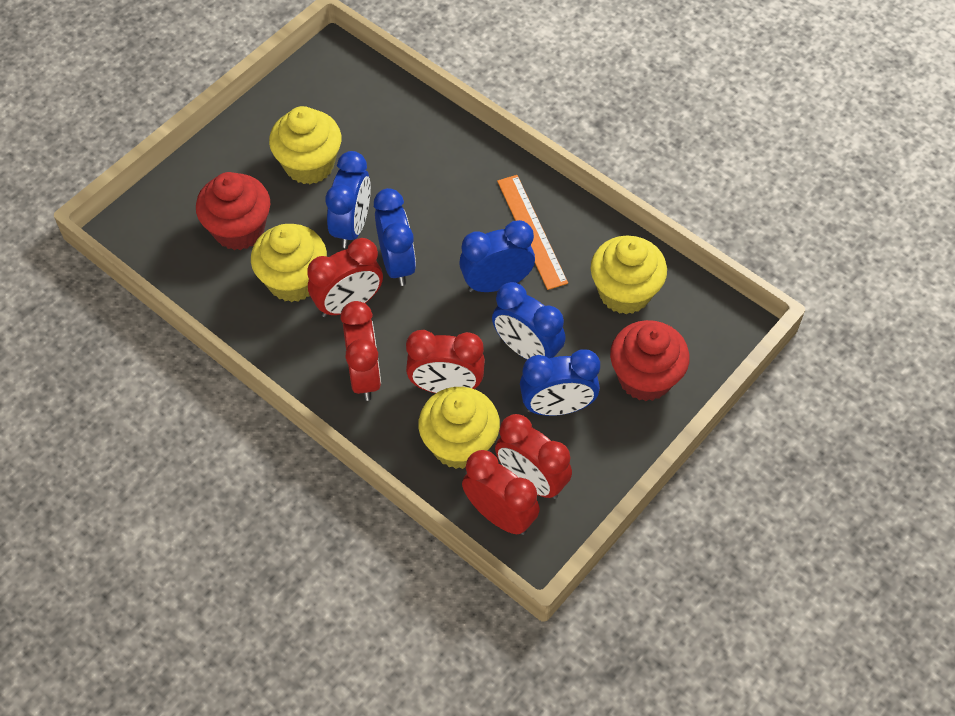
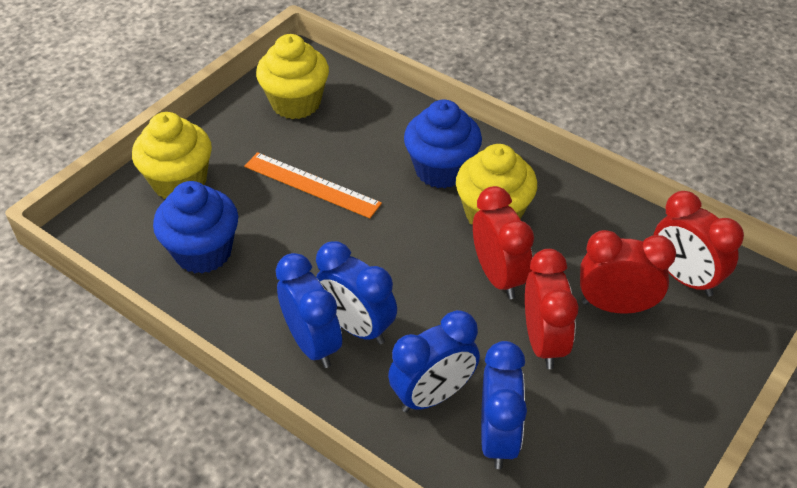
blue clock: [325,151,371,248] [374,188,416,286] [459,220,535,292] [492,282,566,359] [520,349,600,416] = 5 -> [276,253,342,368] [316,241,397,344] [388,310,480,412] [481,341,527,469] = 4
blue cupcake: none = 0 -> [153,181,238,274] [404,100,482,188] = 2
red clock: [307,238,383,317] [340,301,381,401] [406,330,485,393] [462,450,540,535] [495,414,572,499] = 5 -> [473,186,534,299] [525,249,579,369] [580,230,676,314] [654,191,744,297] = 4
red cupcake: [196,172,270,250] [610,320,690,401] = 2 -> none = 0
yellow cupcake: [251,224,327,302] [269,106,341,184] [418,387,500,469] [591,235,667,314] = 4 -> [132,112,212,199] [256,34,329,119] [456,144,537,225] = 3

